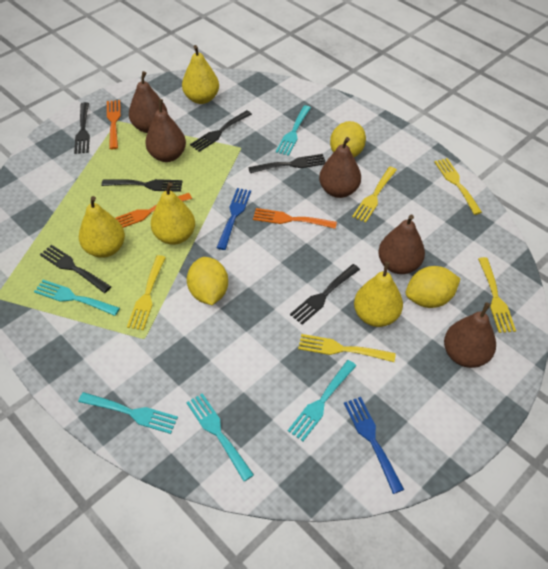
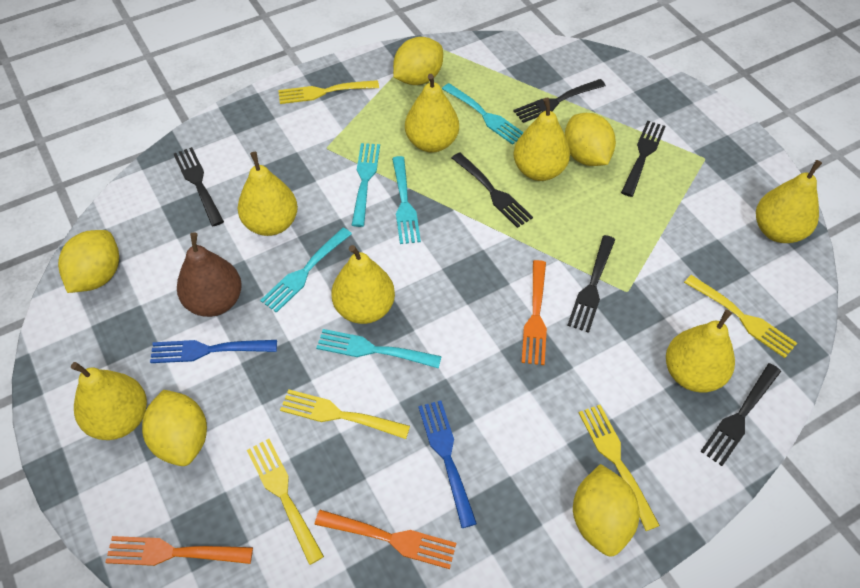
brown pear: [129,71,168,133] [145,99,186,162] [319,137,361,198] [378,215,425,274] [444,302,496,368] = 5 -> [177,232,242,317] = 1
yellow lemon: [187,257,228,305] [330,121,366,157] [406,266,460,308] = 3 -> [58,230,119,293] [142,390,207,466] [393,37,443,85] [564,113,616,166] [573,464,640,557] = 5
yellow pear: [79,196,125,258] [151,182,195,245] [182,45,219,104] [354,261,403,327] = 4 -> [71,362,147,440] [238,152,298,236] [331,245,395,324] [405,74,459,153] [513,98,570,181] [666,310,735,393] [756,160,822,243] = 7

